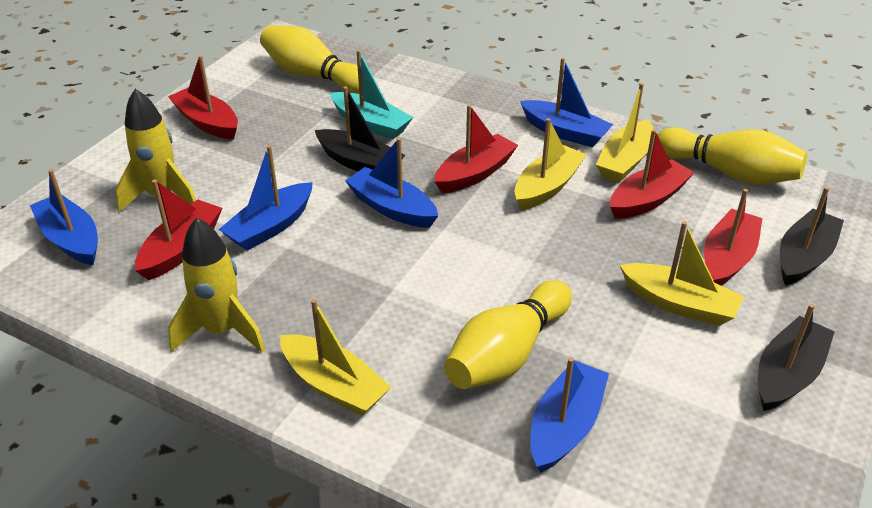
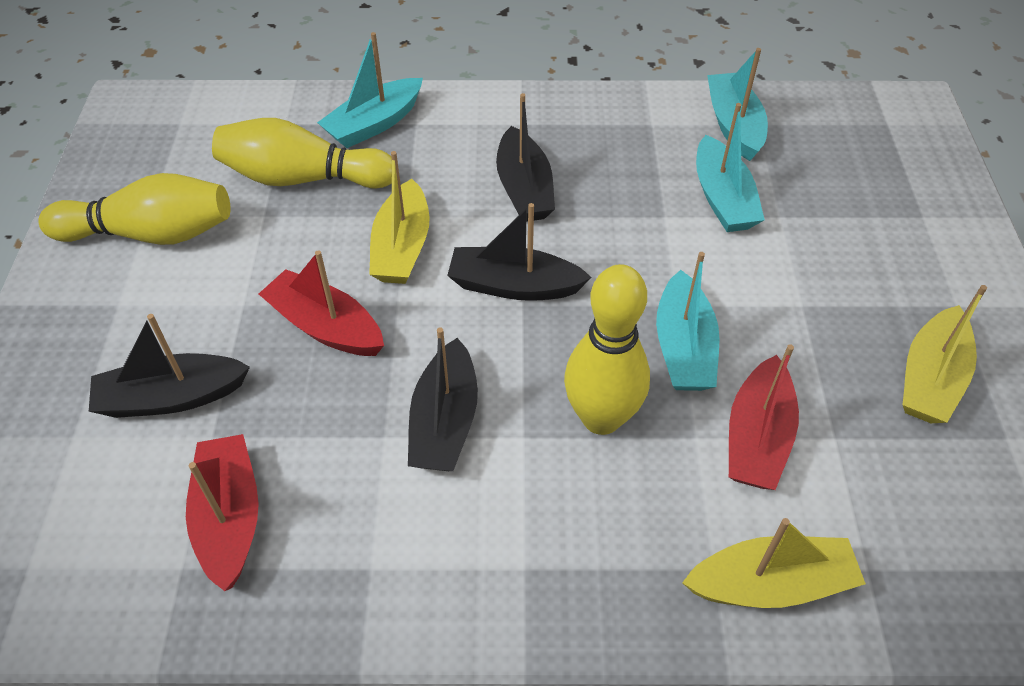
black boat: [315,86,405,171] [758,304,835,411] [780,187,844,285] = 3 -> [89,314,250,418] [408,327,478,471] [447,203,592,301] [496,93,555,222] = 4
blue boat: [30,169,98,265] [219,145,313,251] [345,138,438,228] [520,58,613,147] [530,357,609,472] = 5 -> none = 0
red boat: [135,180,222,280] [168,55,238,140] [434,104,518,193] [610,129,695,219] [704,189,763,286] = 5 -> [186,434,259,591] [259,250,384,356] [729,345,799,490] = 3
turquoise boat: [330,50,413,139] = 1 -> [317,32,423,148] [656,252,720,391] [696,103,765,232] [707,48,768,161] = 4
yellow boat: [280,299,391,416] [515,118,587,210] [596,83,654,182] [620,221,744,326] = 4 -> [369,151,430,284] [682,518,866,608] [903,285,987,423] = 3
yellow rocket: [115,89,196,212] [168,217,265,352] = 2 -> none = 0

